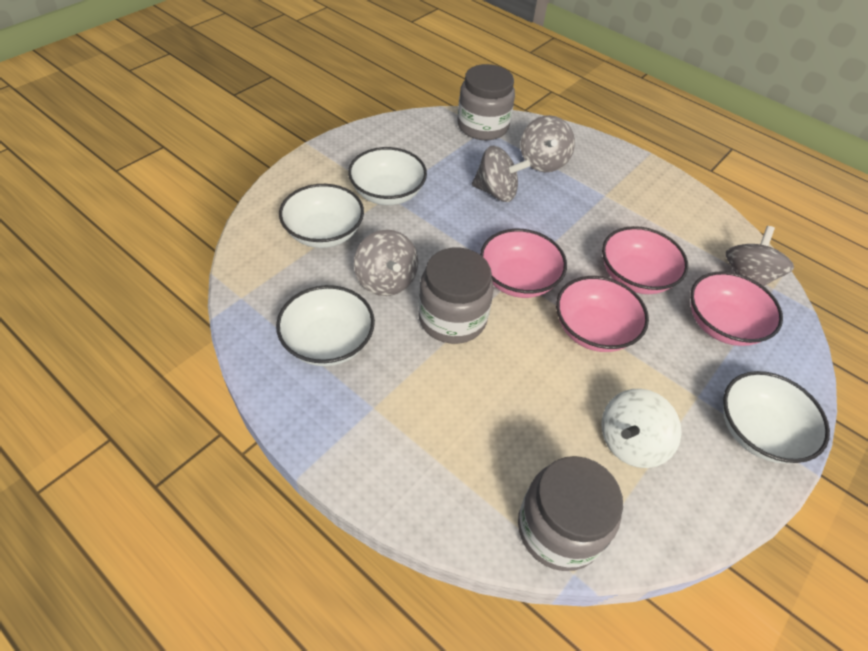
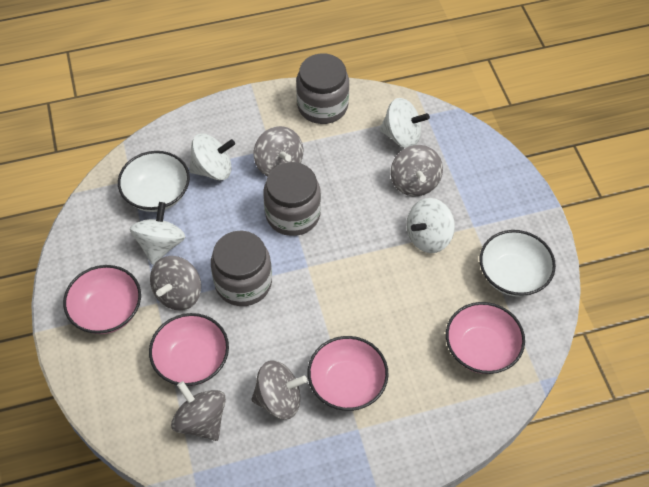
grey spinning top: [354,230,418,296] [472,146,530,202] [520,115,575,172] [726,226,794,286] = 4 -> [150,256,201,310] [171,381,226,441] [251,360,307,420] [254,126,303,176] [390,145,443,196] = 5
white bowl: [276,285,375,366] [279,184,364,248] [348,147,427,205] [723,371,830,463] = 4 -> [118,151,190,212] [480,230,556,297] = 2
white spinning top: [601,389,682,468] = 1 -> [130,202,185,265] [189,133,235,180] [380,98,430,148] [406,198,455,253] = 4

